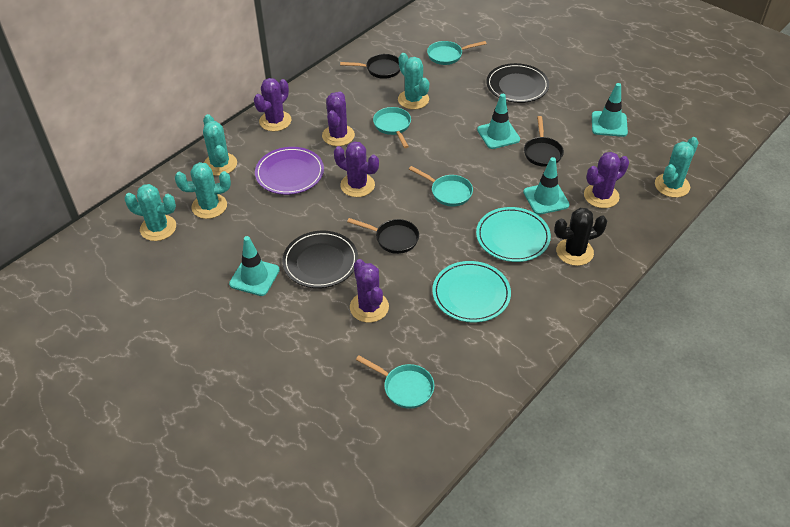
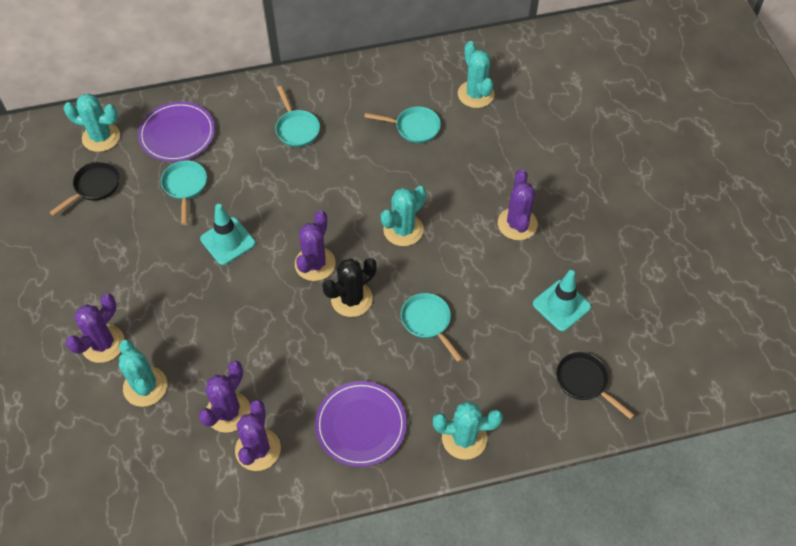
black pan: [340,54,400,79] [347,218,419,254] [524,116,564,167] = 3 -> [49,161,120,216] [556,352,634,419] = 2
black plate: [282,231,358,288] [486,63,549,103] = 2 -> none = 0
purple plate: [255,147,324,195] = 1 -> [138,102,215,162] [315,381,406,467] = 2
turquoise plate: [432,261,511,323] [476,207,551,262] = 2 -> none = 0
turquoise traffic cone: [229,236,280,296] [477,94,520,149] [523,157,570,215] [592,83,628,137] = 4 -> [200,204,255,265] [533,270,591,331] = 2

